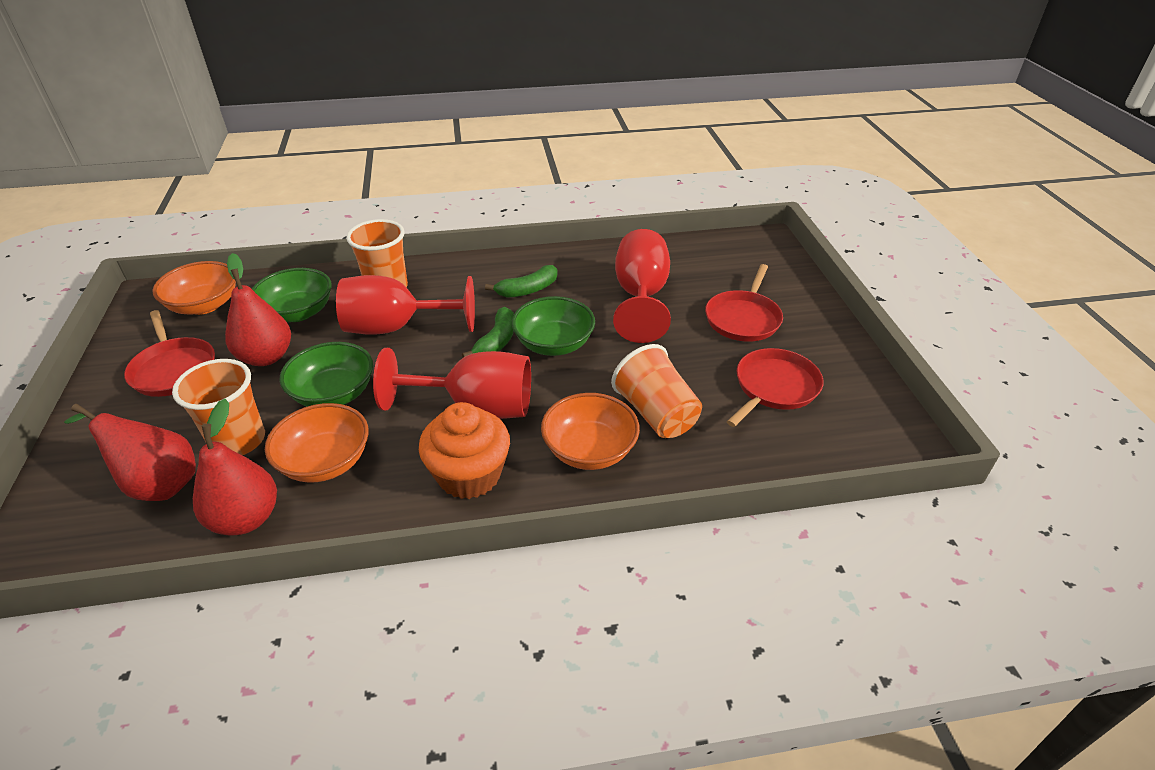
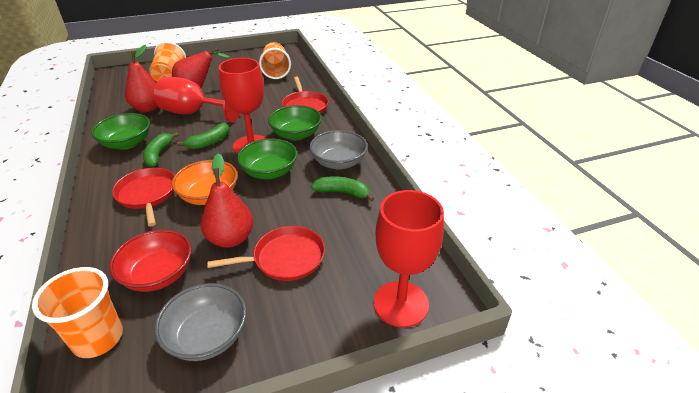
green banana: [462,307,514,358] [485,265,557,298] = 2 -> [143,132,179,167] [177,123,229,149] [311,176,374,202] = 3
grey bowl: none = 0 -> [155,283,247,361] [309,130,368,170] = 2
orange bowl: [152,261,236,315] [265,403,369,483] [541,393,640,470] = 3 -> [172,160,238,205] = 1
orange cupcake: [419,402,510,499] = 1 -> none = 0
red bowl: none = 0 -> [109,229,192,292] = 1

